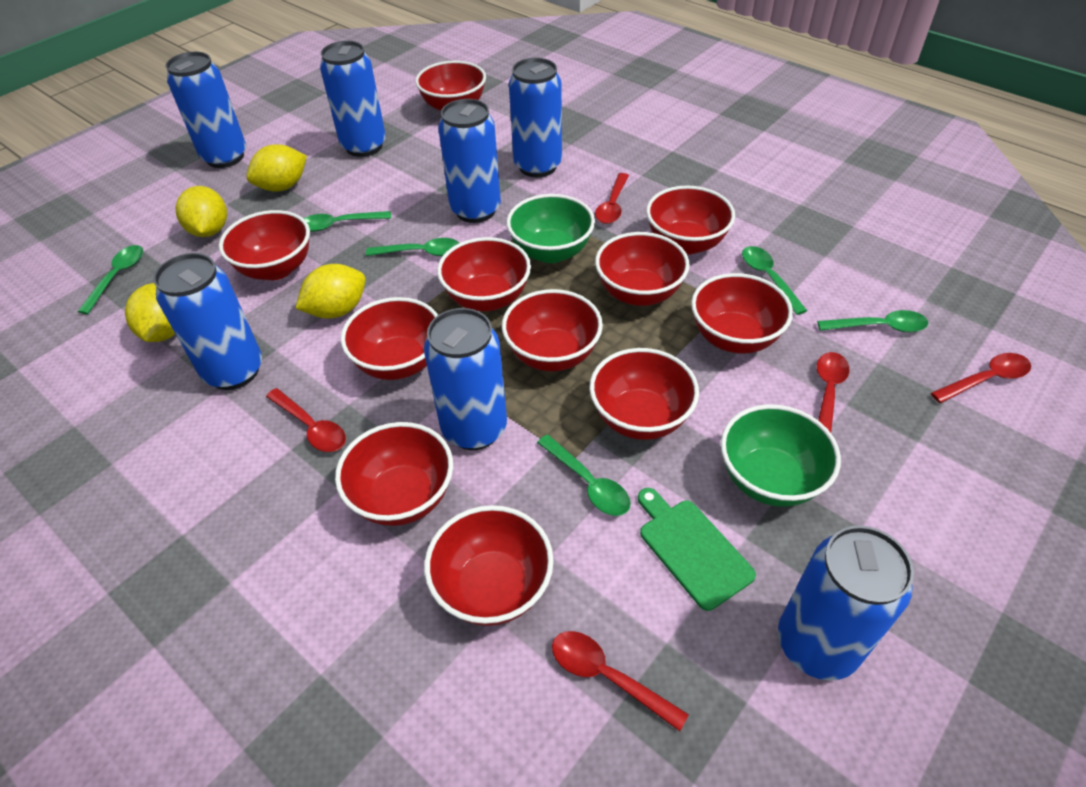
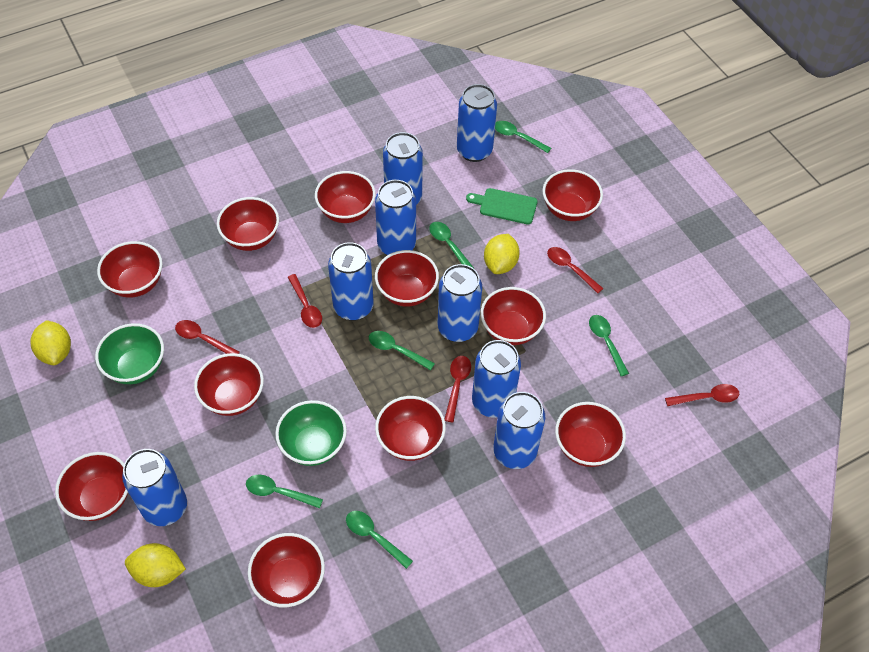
blue can: [153,253,262,390] [165,52,246,168] [320,41,386,157] [424,308,507,450] [438,99,501,223] [509,58,562,177] [778,526,914,681] = 7 -> [122,449,187,526] [328,242,374,321] [375,180,416,255] [383,132,423,205] [438,264,482,342] [457,84,497,162] [472,340,521,418] [493,392,545,469] = 8
yellow lemon: [125,283,175,342] [175,186,227,237] [246,144,307,192] [295,264,366,319] = 4 -> [31,320,71,365] [125,543,186,587] [484,234,520,274] = 3

